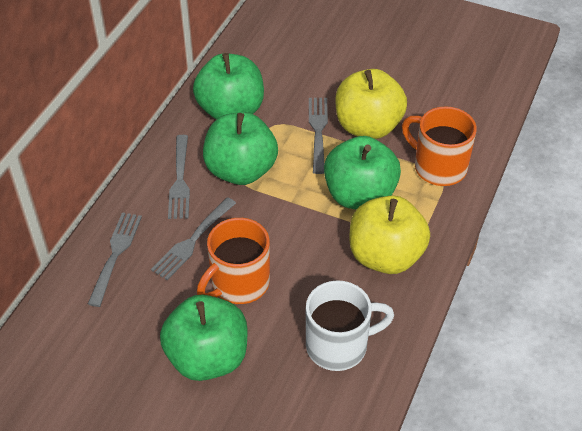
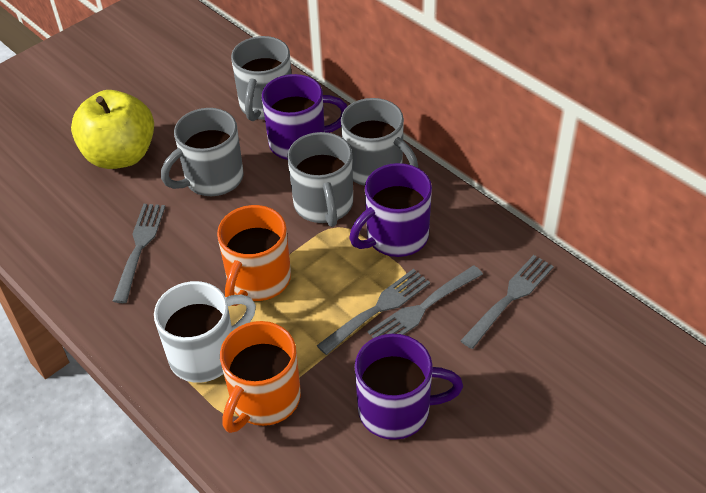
green apple: [160,295,247,381] [193,53,264,119] [203,112,278,185] [324,136,401,210] = 4 -> none = 0
grey mug: none = 0 -> [161,108,244,196] [231,36,291,121] [287,132,353,227] [341,98,418,186] = 4
purple mug: none = 0 -> [262,74,347,160] [349,163,432,257] [355,334,463,440] = 3
yellow apple: [335,69,407,139] [350,196,430,274] = 2 -> [71,90,154,169] = 1

